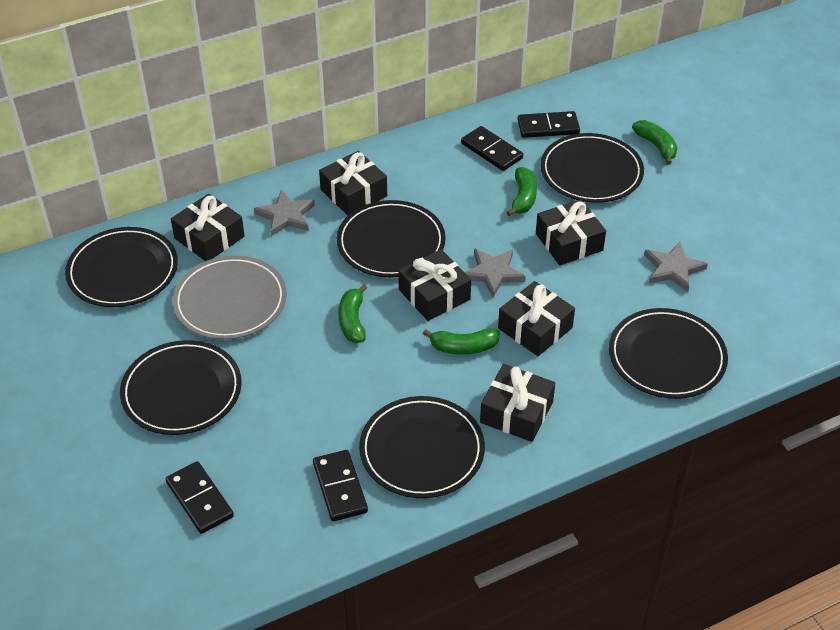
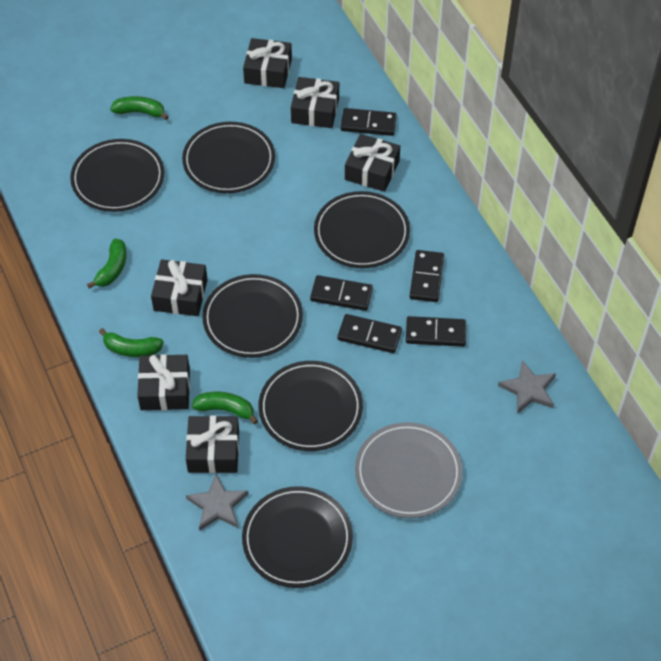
black domino: [166,461,234,534] [313,450,368,521] [461,126,523,171] [517,111,580,138] = 4 -> [310,275,373,311] [338,314,402,353] [341,108,397,136] [406,316,466,347] [410,250,444,302] = 5
grey star: [254,190,315,236] [465,248,526,297] [644,242,708,292] = 3 -> [186,474,248,531] [498,360,556,414] = 2

